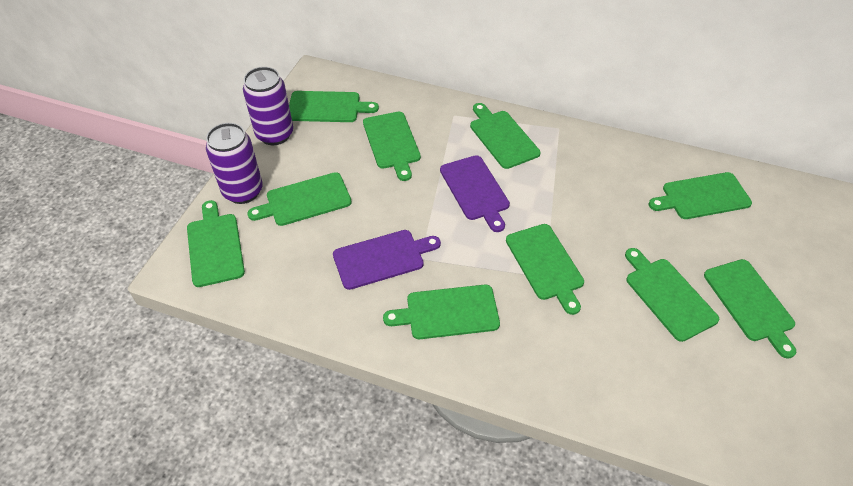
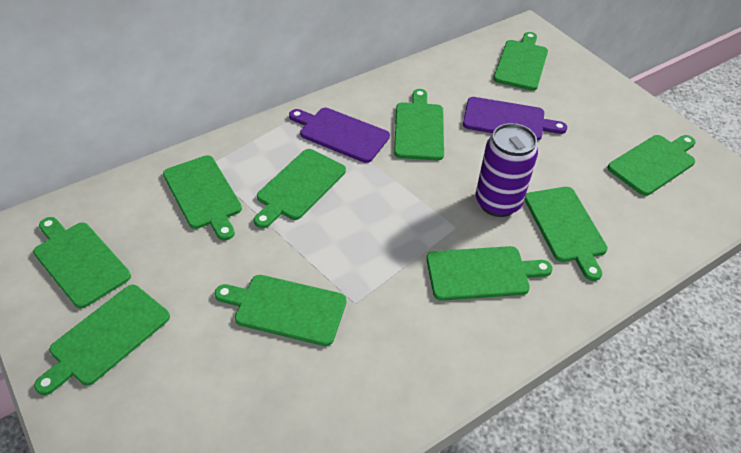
purple can: [206,123,263,204] [243,67,293,145] = 2 -> [476,123,538,217] = 1

